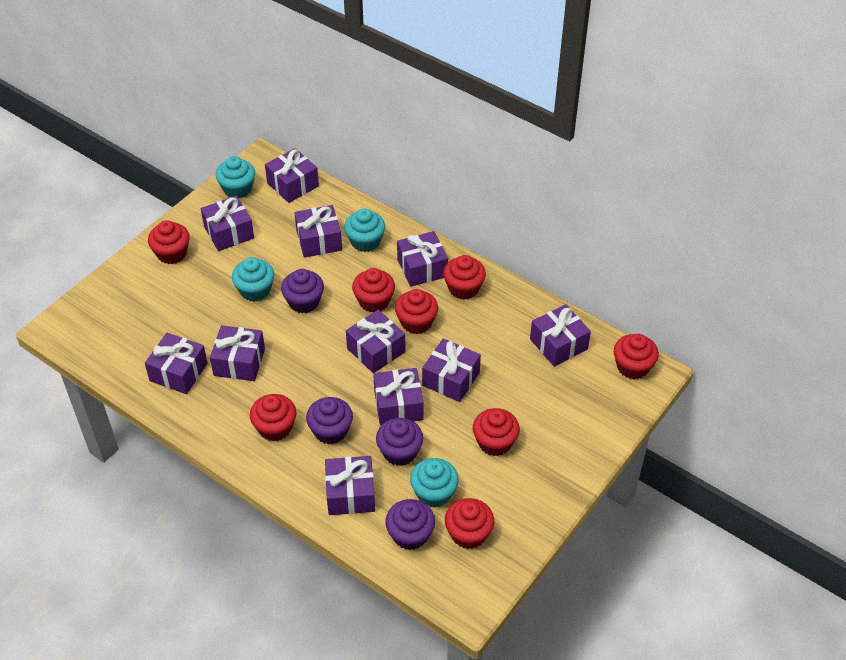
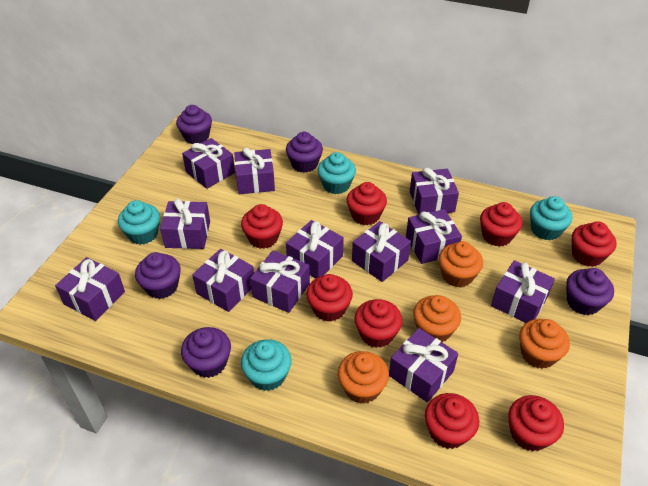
orange cupcake: none = 0 -> [338,351,389,404] [413,295,461,342] [439,241,483,287] [519,319,570,369] = 4
purple cupcake: [281,269,324,313] [306,397,353,444] [376,418,423,466] [385,499,435,550] = 4 -> [135,252,181,299] [176,105,212,144] [181,327,231,378] [286,132,323,173] [566,268,614,315] = 5
purple gift: [145,333,208,394] [201,196,254,251] [210,325,265,381] [265,148,319,203] [294,205,342,258] [325,456,375,515] [346,310,406,373] [373,368,424,426] [397,231,448,287] [422,338,481,402] [530,304,591,367] = 11 -> [55,257,125,321] [160,199,210,249] [182,138,235,189] [192,249,254,312] [234,148,275,194] [250,250,310,313] [286,220,344,279] [352,221,411,282] [389,328,458,403] [406,209,462,264] [410,168,459,215] [491,260,555,323] = 12

